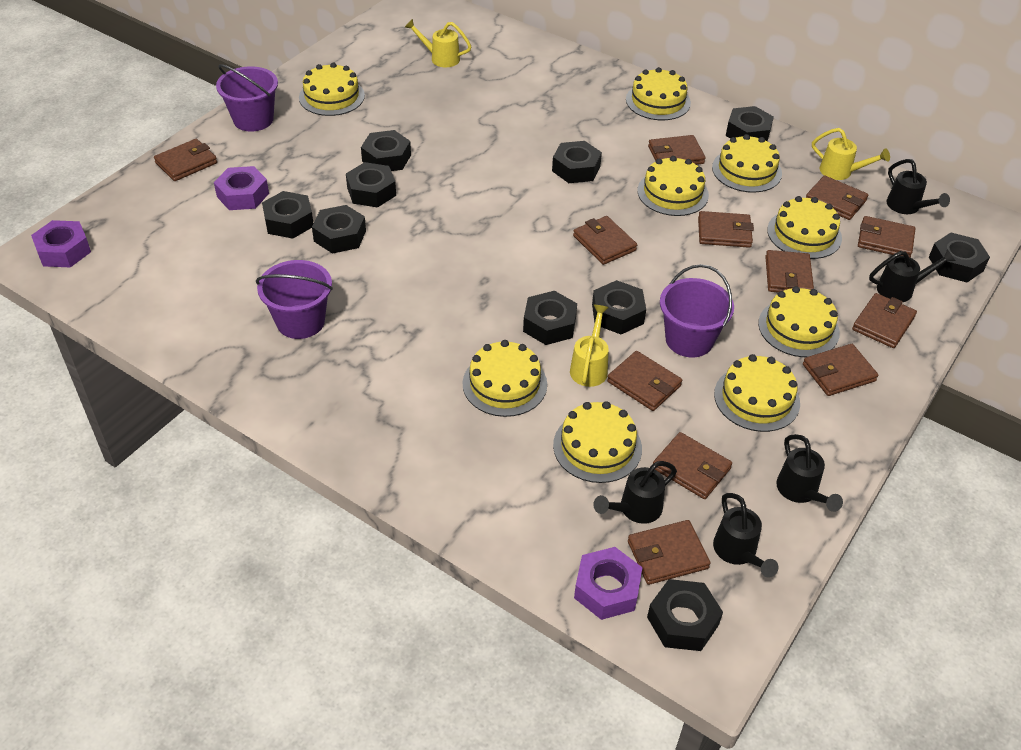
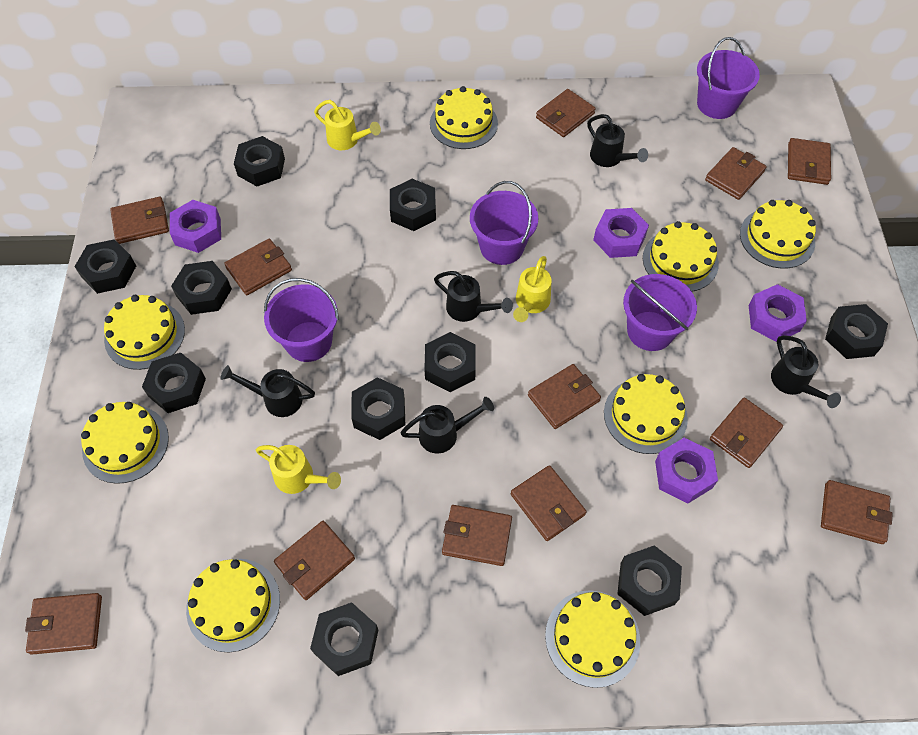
purple bucket: [216,64,278,131] [256,260,333,339] [660,264,734,357] = 3 -> [264,278,339,362] [470,181,538,265] [623,274,697,351] [697,37,760,119] = 4
purple nut: [31,220,91,268] [214,166,269,210] [574,547,643,620] = 3 -> [170,200,221,253] [593,208,649,258] [655,438,718,503] [749,284,807,342] = 4
yellow cake: [299,63,365,116] [462,340,547,417] [553,401,642,483] [626,67,691,120] [637,156,709,216] [712,134,782,193] [714,354,800,432] [758,286,840,357] [767,196,842,259] = 9 -> [81,402,169,484] [104,295,185,370] [186,559,280,652] [430,86,498,149] [545,590,640,688] [604,374,688,454] [643,221,719,292] [740,200,816,268] = 8

